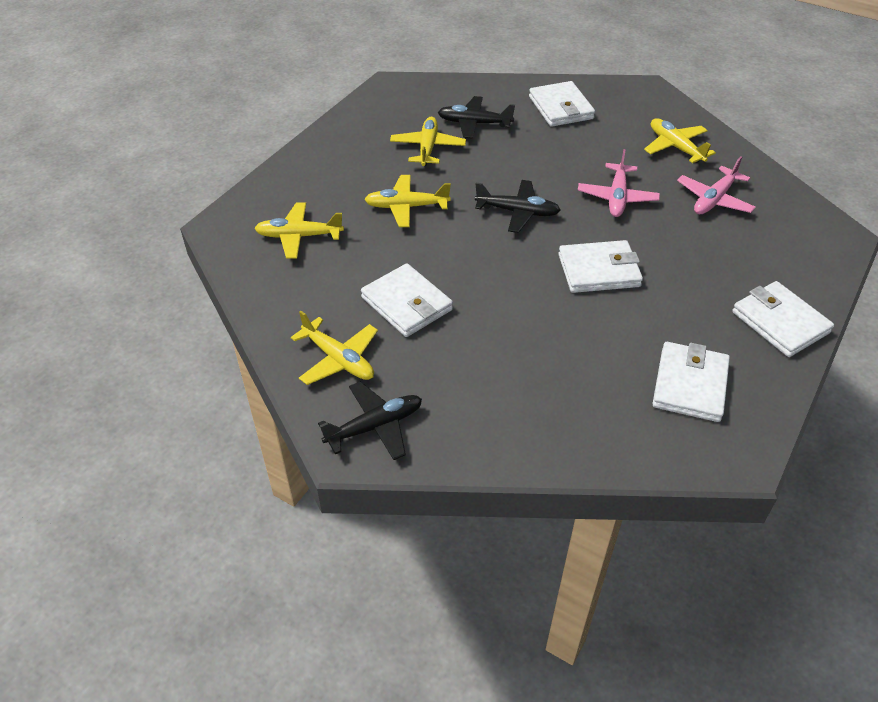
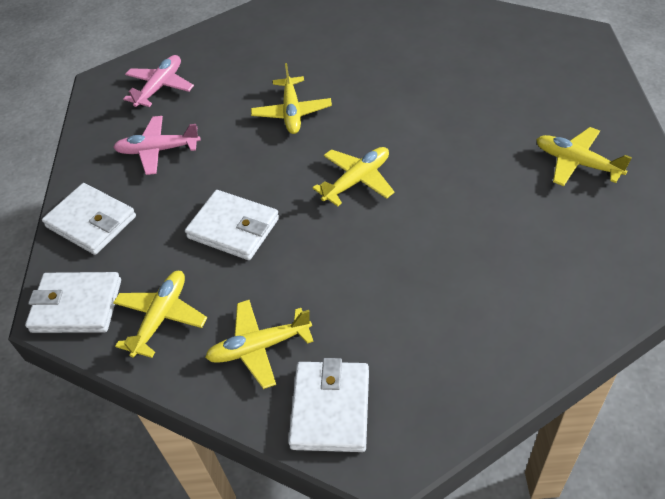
black plane: [318,382,422,460] [438,96,515,139] [475,180,561,233] = 3 -> none = 0
white wallet: [361,263,453,337] [529,81,595,127] [559,240,643,293] [653,342,730,422] [732,281,834,357] = 5 -> [25,272,121,333] [42,183,136,255] [185,190,279,260] [288,358,369,452] = 4

